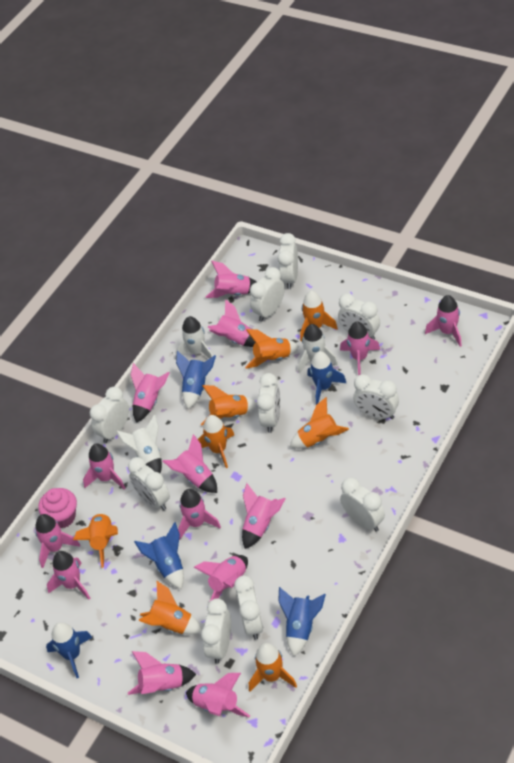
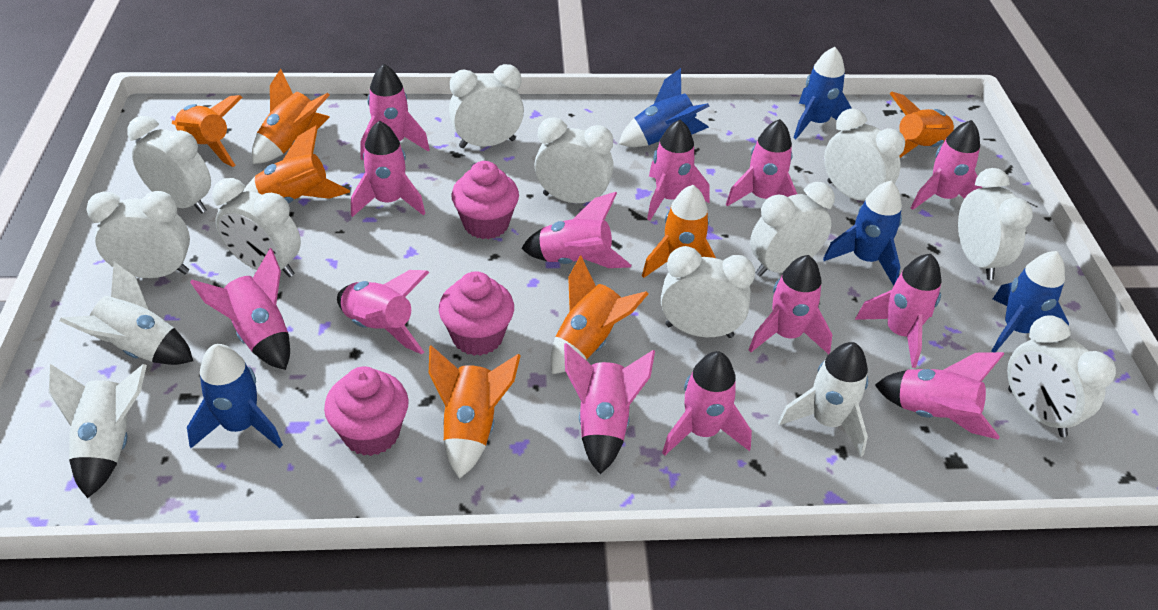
orange rocket: [73,512,118,568] [138,581,202,635] [198,415,234,468] [201,385,257,425] [245,329,299,369] [249,643,297,691] [290,397,349,449] [300,291,338,341] = 8 -> [172,95,243,167] [243,125,350,203] [252,69,330,164] [429,346,521,479] [550,255,649,374] [642,185,716,278] [889,92,955,158] = 7
pink cupcake: [38,488,77,529] = 1 -> [324,366,409,456] [439,271,514,356] [451,161,519,239] = 3
pink rocket: [35,514,80,568] [47,551,90,599] [83,443,125,489] [128,651,196,695] [131,363,169,423] [163,434,217,493] [178,489,221,540] [186,673,250,717] [193,555,248,601] [205,261,256,298] [208,299,255,347] [242,483,286,549] [340,321,380,376] [425,295,462,347] = 14 -> [190,248,290,370] [337,270,429,354] [351,121,425,217] [361,64,430,160] [521,192,631,268] [564,343,655,474] [647,120,710,221] [662,351,752,456] [726,119,797,206] [749,255,832,354] [855,254,941,368] [875,352,1004,440] [911,120,982,210] = 13

